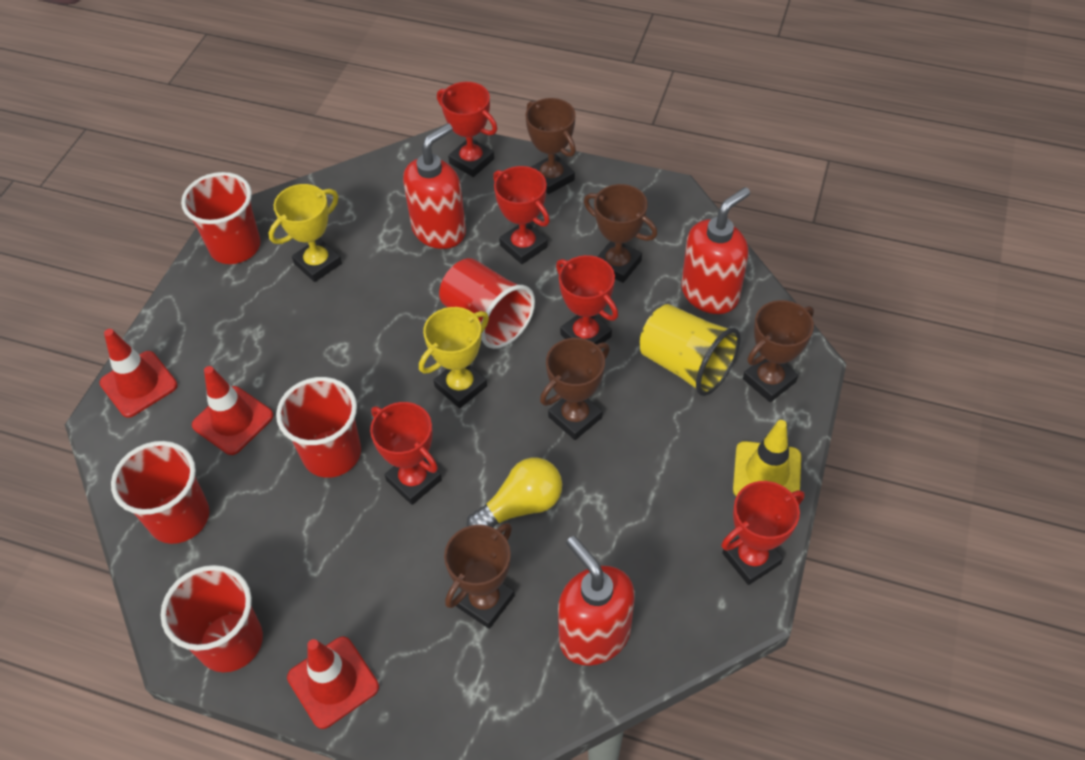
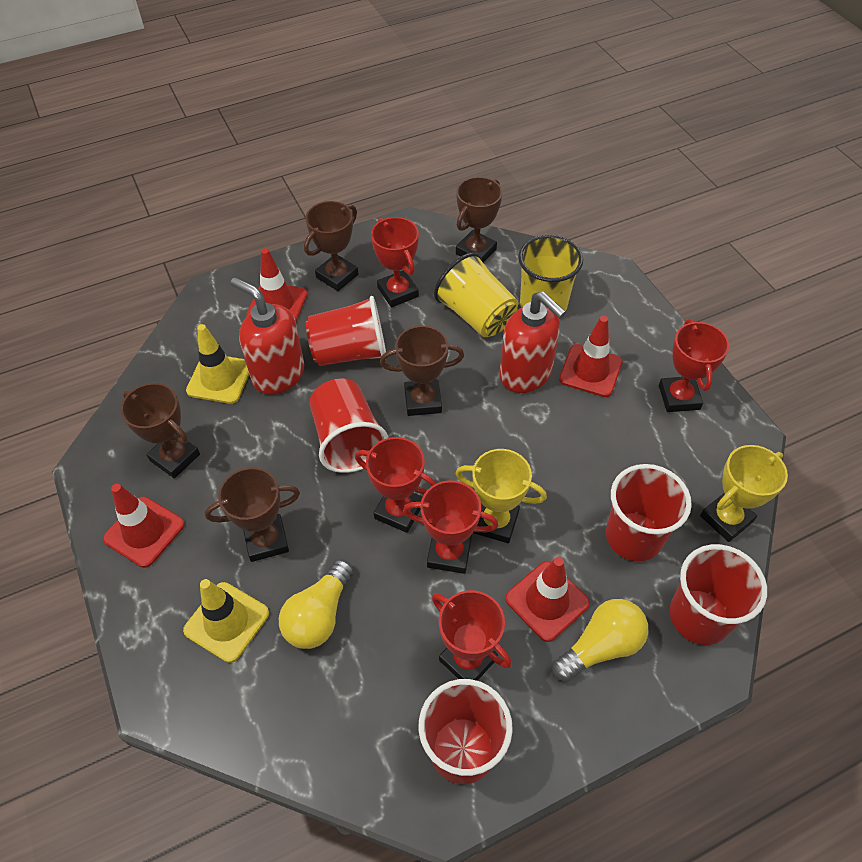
red soap dispenser: [403,123,466,249] [558,536,635,665] [681,187,750,314] = 3 -> [231,278,304,395] [499,291,566,393] = 2
red traffic cone: [99,329,178,418] [192,366,274,455] [287,637,379,729] = 3 -> [103,484,185,568] [246,248,307,322] [505,557,590,642] [559,316,623,397] = 4
yellow cup: [640,304,741,396] = 1 -> [434,252,518,337] [518,235,583,311] = 2
yellow light bulb: [467,458,562,528] = 1 -> [279,559,354,649] [552,599,648,682] = 2
yellow traffic cone: [733,420,801,496] = 1 -> [183,579,269,663] [186,324,249,404] = 2

